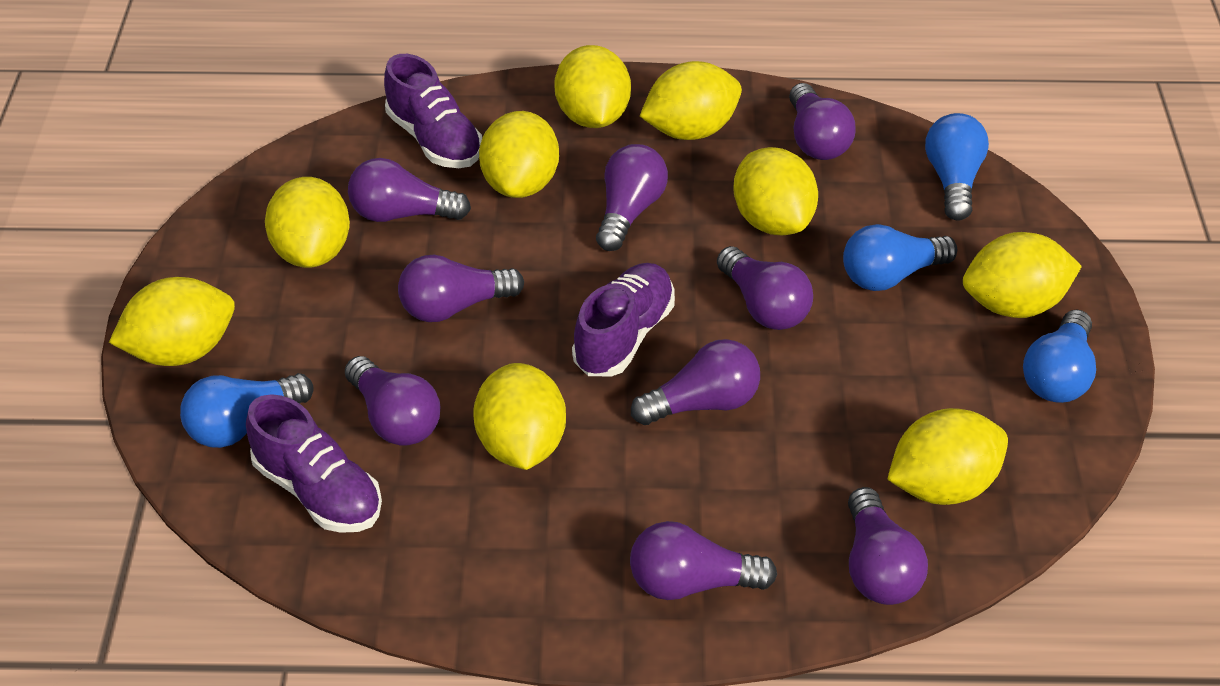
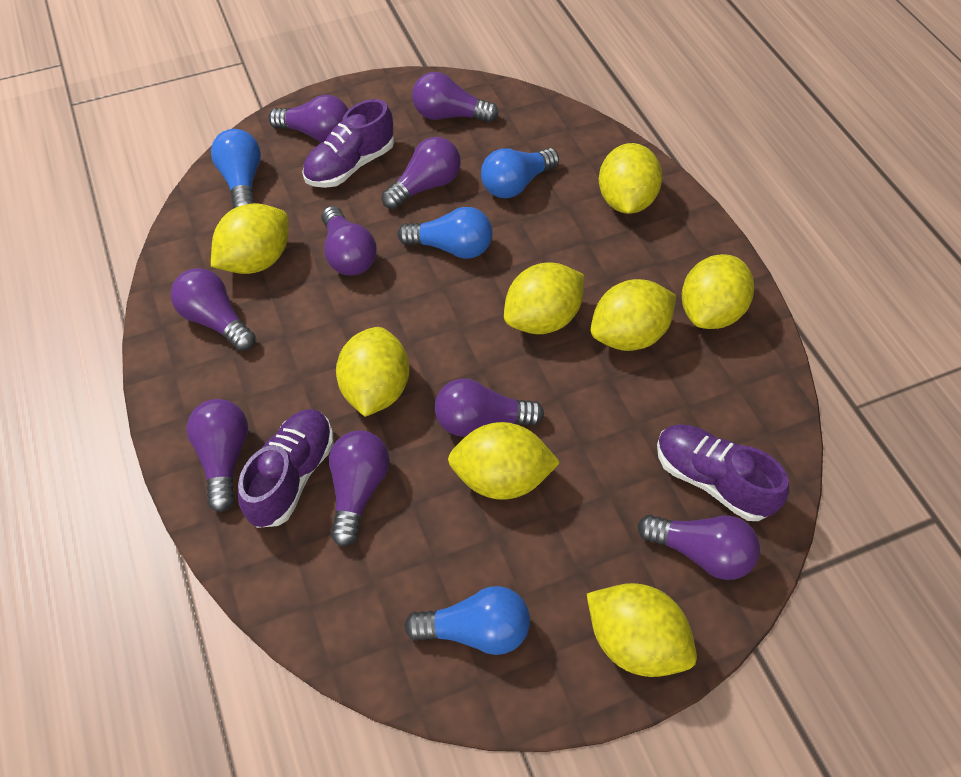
yellow lemon: [109,277,235,366] [265,177,350,268] [473,363,566,470] [479,111,559,198] [554,45,631,128] [640,61,742,140] [733,147,818,235] [887,408,1008,505] [963,232,1082,318] = 9 -> [211,203,289,274] [336,327,409,417] [448,422,560,500] [504,263,584,334] [587,583,697,677] [591,279,676,351] [599,143,662,214] [682,254,754,329] = 8

